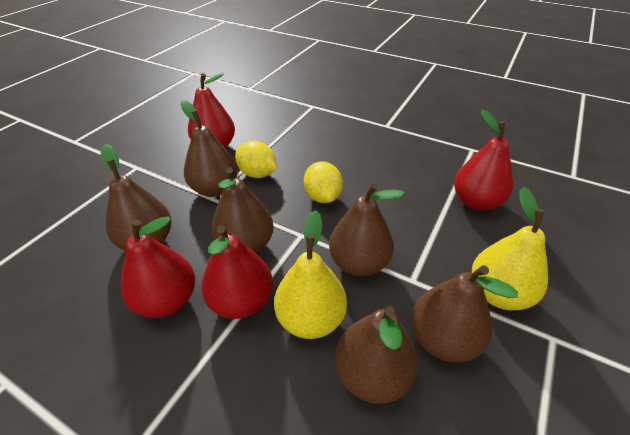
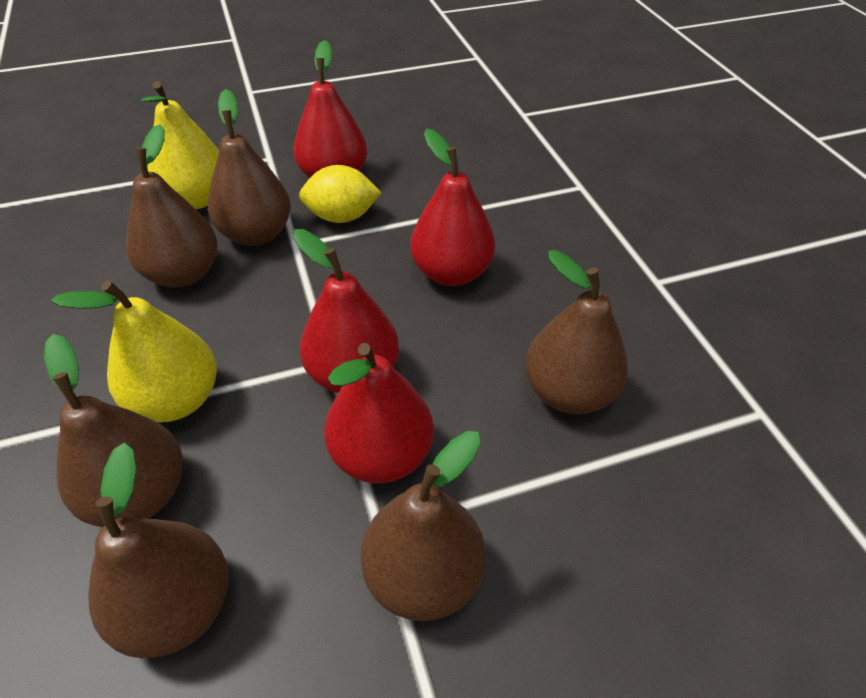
yellow lemon: [235,141,277,178] [304,161,343,203] = 2 -> [299,165,381,223] = 1

